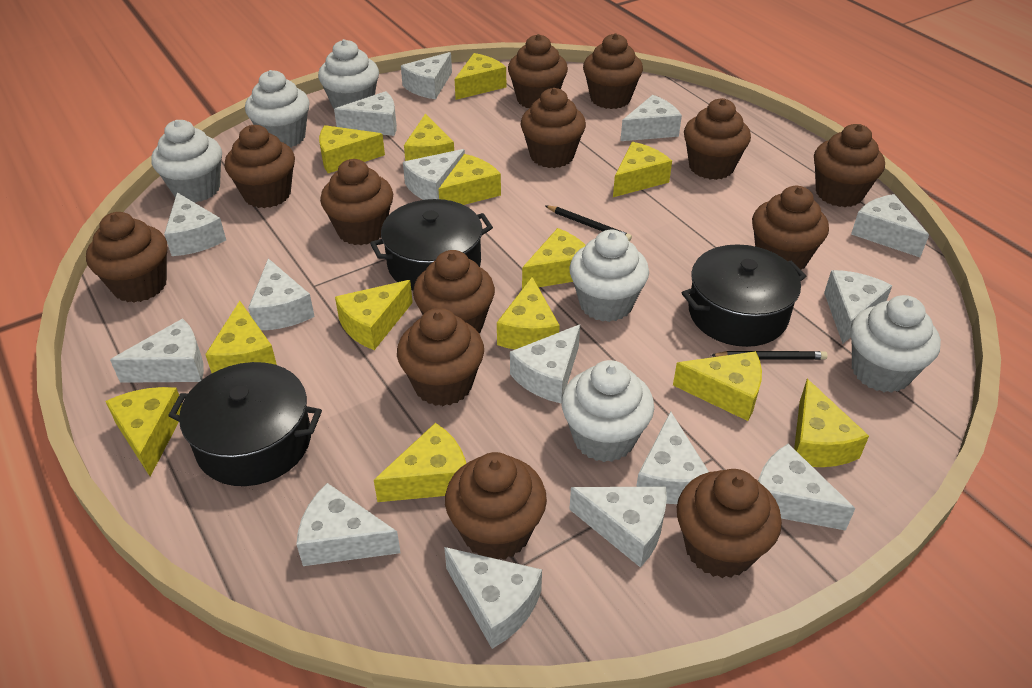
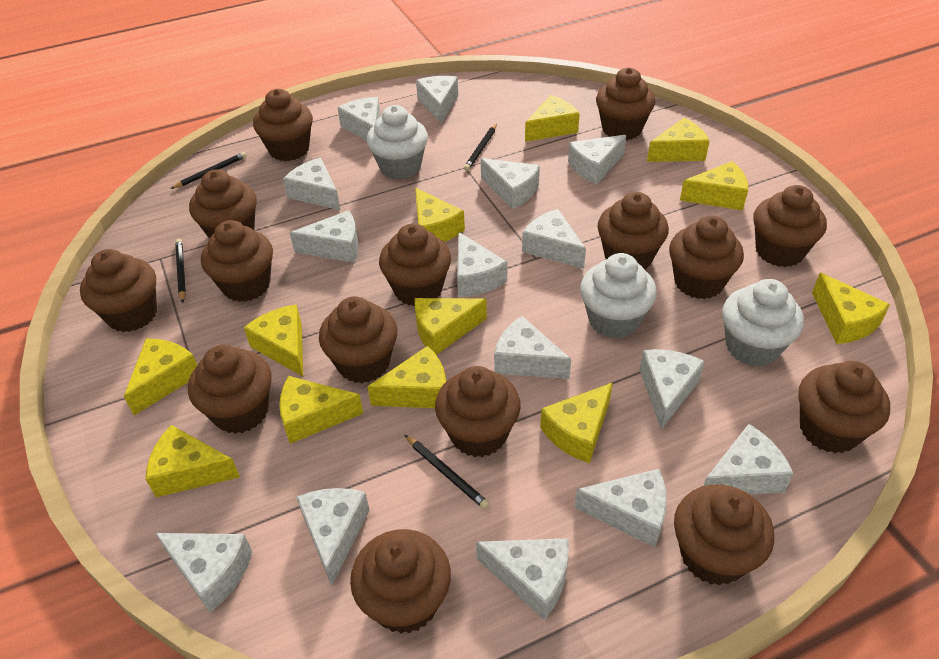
black pencil: [546,206,632,241] [711,351,828,360] = 2 -> [170,152,246,189] [175,239,186,303] [405,435,490,509] [464,124,497,171] = 4
black pot: [168,362,322,486] [370,199,493,290] [682,244,806,347] = 3 -> none = 0
brown cupcake: [86,212,167,303] [225,125,295,208] [320,159,393,245] [397,308,484,406] [413,250,495,333] [445,452,547,560] [508,34,568,109] [520,88,586,168] [583,33,643,109] [677,469,782,578] [684,98,751,180] [752,186,829,270] [814,124,885,207] = 13 -> [80,249,157,332] [188,345,271,434] [189,169,257,239] [201,220,273,302] [253,89,313,161] [319,296,397,383] [350,529,451,634] [379,223,451,306] [435,366,521,457] [596,68,655,140] [597,192,669,269] [669,216,744,299] [674,484,774,586] [753,185,827,267] [798,361,890,453] = 15
white cupcake: [151,120,222,203] [245,70,310,148] [318,39,379,109] [562,360,654,462] [569,230,649,322] [850,295,941,393] = 6 -> [367,105,428,180] [580,253,657,339] [722,279,804,367] = 3
yellow cheese: [105,387,182,476] [205,301,277,373] [319,125,385,173] [335,280,413,350] [374,423,466,502] [404,113,454,161] [438,154,501,205] [455,53,506,100] [497,277,560,349] [522,228,586,289] [613,142,672,197] [673,351,762,421] [794,379,869,467] = 13 -> [124,338,197,415] [146,425,240,497] [244,304,303,376] [279,376,363,444] [367,346,446,408] [415,188,465,242] [415,298,487,355] [525,95,580,142] [540,382,613,463] [647,118,710,162] [680,161,748,211] [812,273,890,344] = 12

